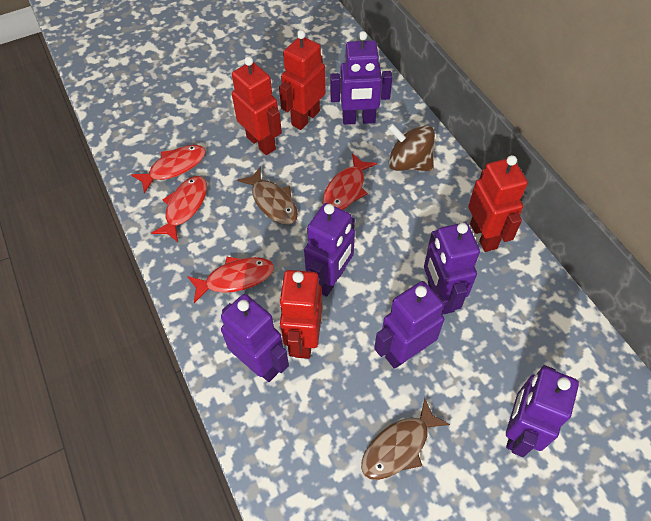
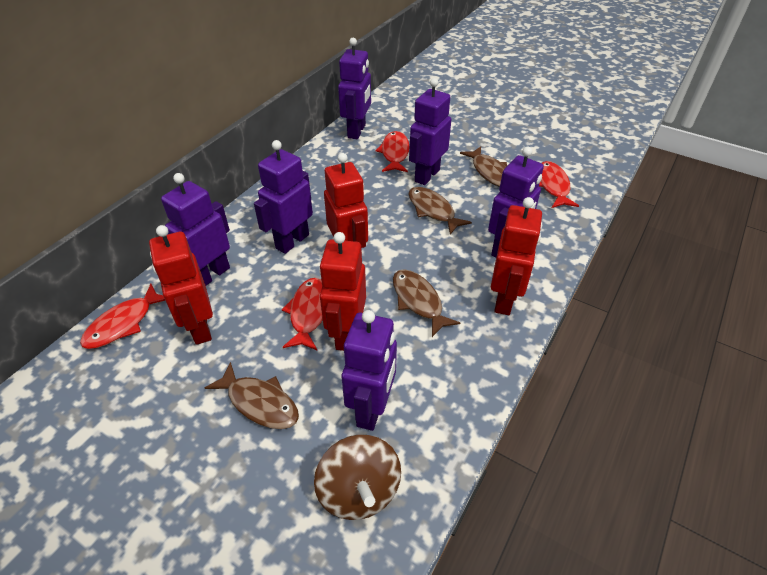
brown fish: [237,167,298,225] [361,398,450,480] = 2 -> [205,362,299,429] [393,269,460,337] [408,187,472,235] [460,146,507,187] = 4

